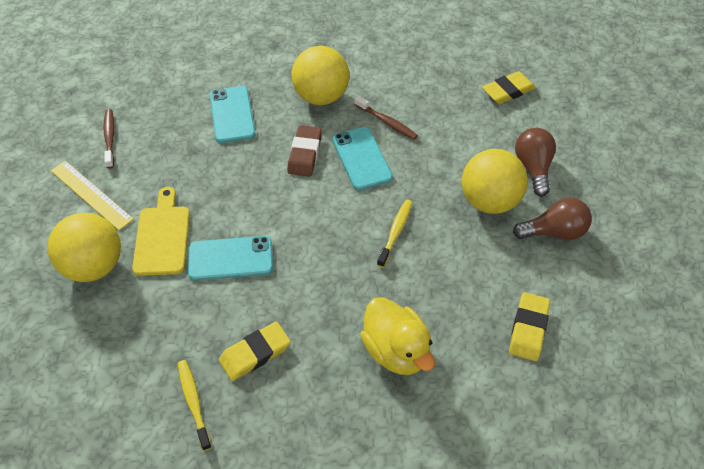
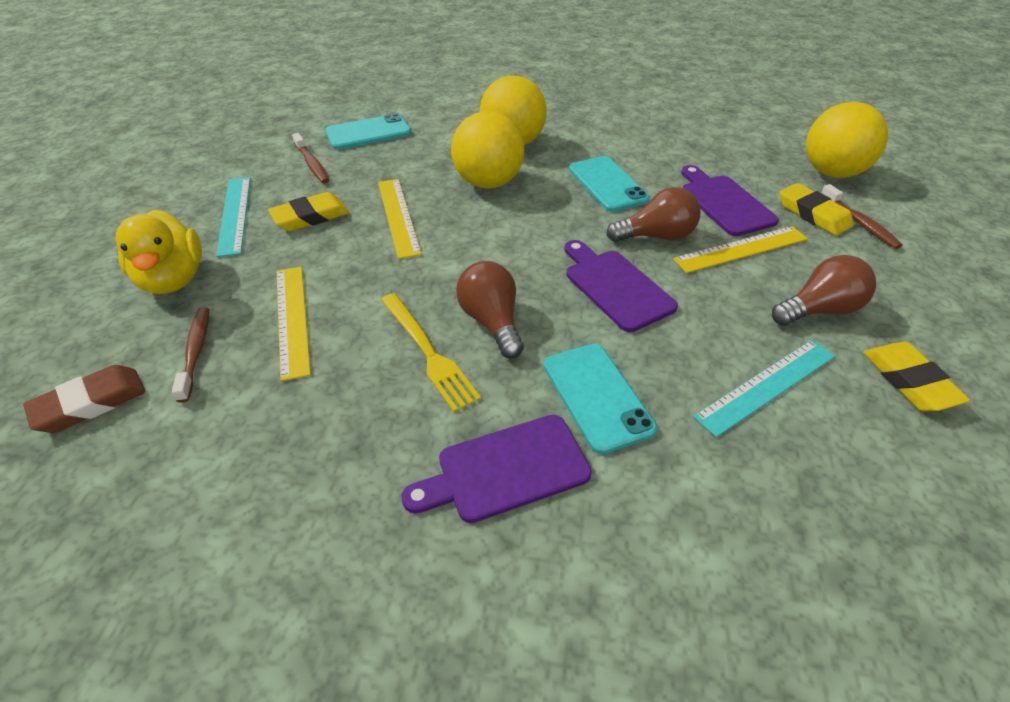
brown light bulb: [513,197,592,240] [515,128,556,196] = 2 -> [456,261,524,358] [606,187,701,242] [772,255,876,326] = 3
brown toothbrush: [103,109,114,169] [354,96,418,140] = 2 -> [172,307,209,403] [292,133,329,184] [821,184,903,249] = 3
purple cutting board: none = 0 -> [401,415,592,523] [564,240,678,332] [681,165,779,236] = 3
turquoise ruler: none = 0 -> [216,177,250,257] [693,340,835,437] = 2
yellow cutting board: [132,187,190,276] = 1 -> none = 0
yellow fork: none = 0 -> [381,293,481,412] = 1
yellow ruler: [51,161,134,230] = 1 -> [277,266,311,381] [378,179,422,259] [673,226,808,273] = 3
yellow toothbrush: [178,360,212,451] [377,200,412,268] = 2 -> none = 0

